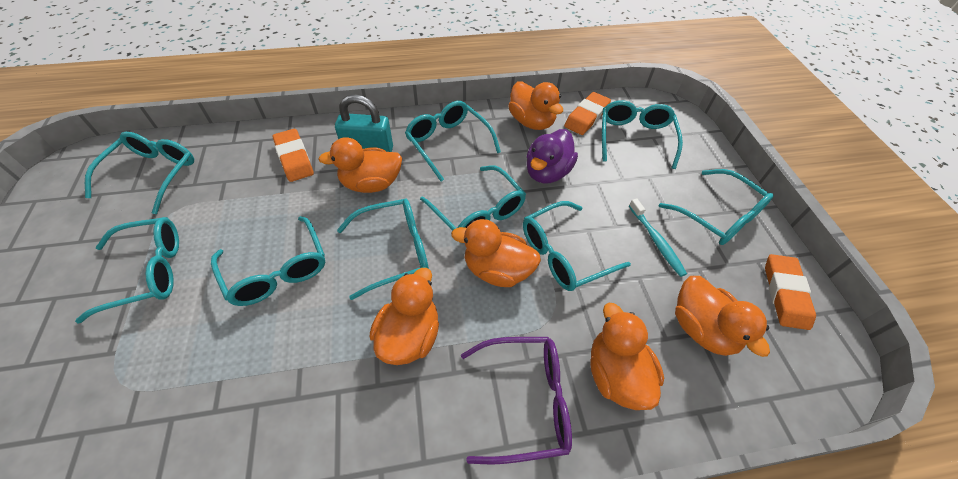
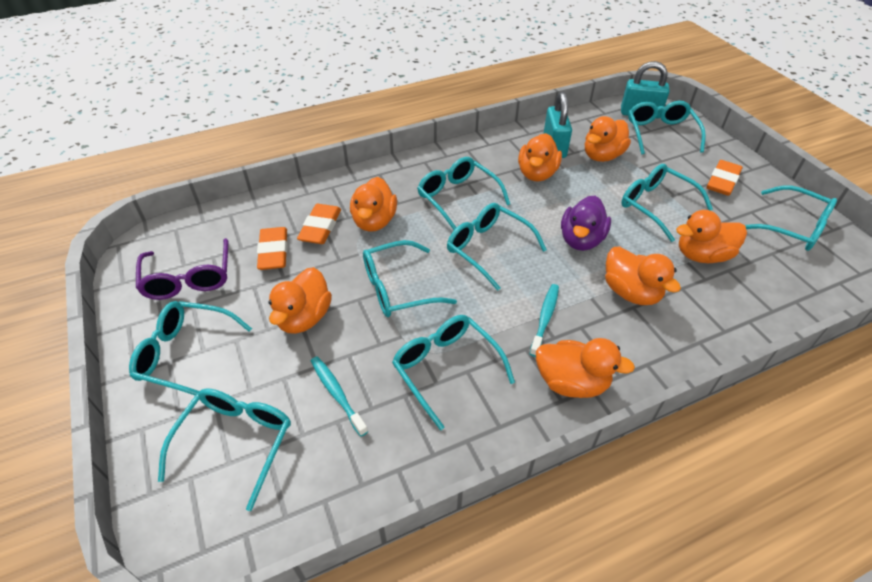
orange duck: [318,137,402,193] [370,268,439,365] [451,219,541,287] [508,81,563,130] [590,303,664,410] [675,276,770,357] = 6 -> [268,267,332,334] [350,177,397,232] [518,133,562,181] [536,338,635,398] [585,116,631,162] [605,247,681,305] [676,210,747,263] = 7
turquoise padlock: [335,94,393,152] = 1 -> [543,92,572,158] [621,61,670,118] = 2
turquoise toothbrush: [629,198,687,277] = 1 -> [311,356,368,436] [530,284,559,357] = 2

